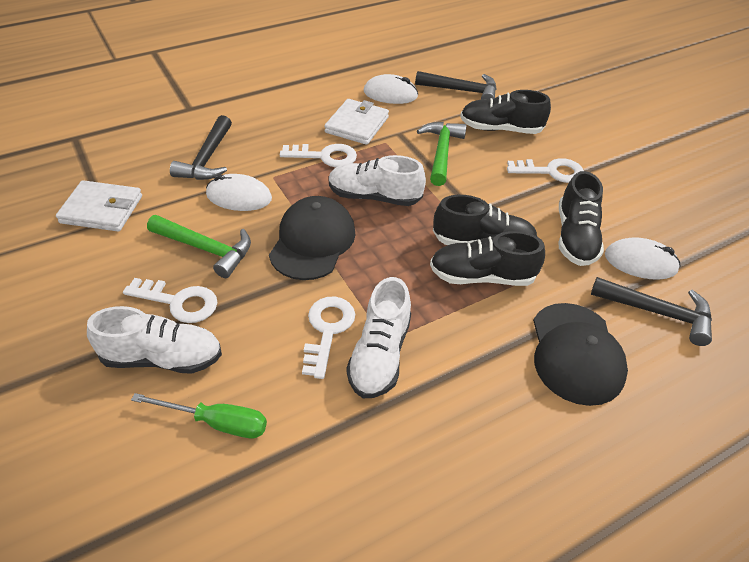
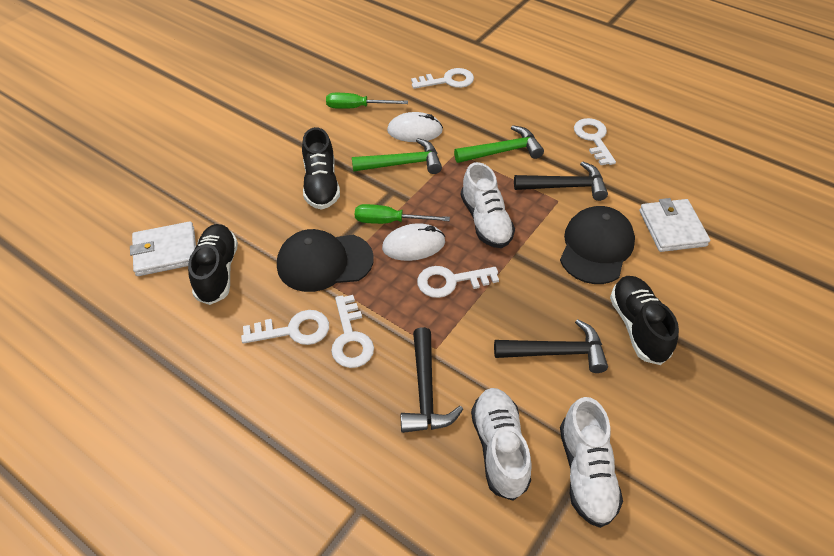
black shoe: [430,231,545,286] [433,195,537,245] [460,90,551,134] [558,171,604,266] = 4 -> [188,224,238,305] [302,127,340,210] [610,276,679,365] = 3
green screwdriver: [131,393,267,438] = 1 -> [326,93,408,109] [355,204,450,224] = 2
white key: [123,278,218,323] [280,144,357,167] [302,297,355,379] [507,158,584,183] = 4 -> [241,310,329,345] [331,295,374,368] [411,68,474,89] [417,266,499,298] [574,118,616,165] = 5
white mouse: [206,174,272,211] [364,74,418,104] [605,237,680,280] = 3 -> [382,223,445,261] [387,112,443,142] = 2

